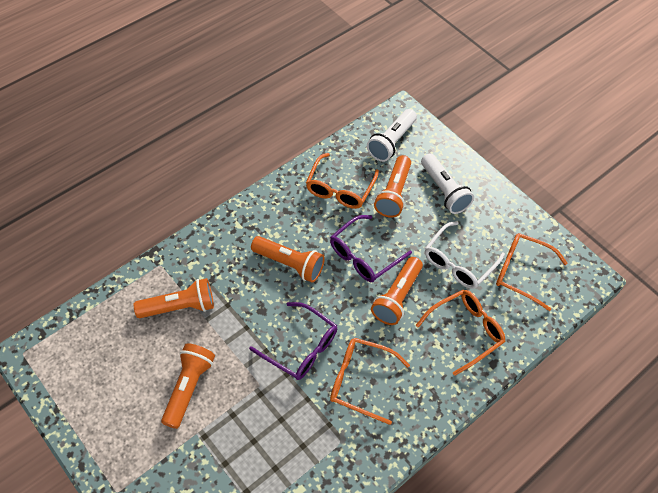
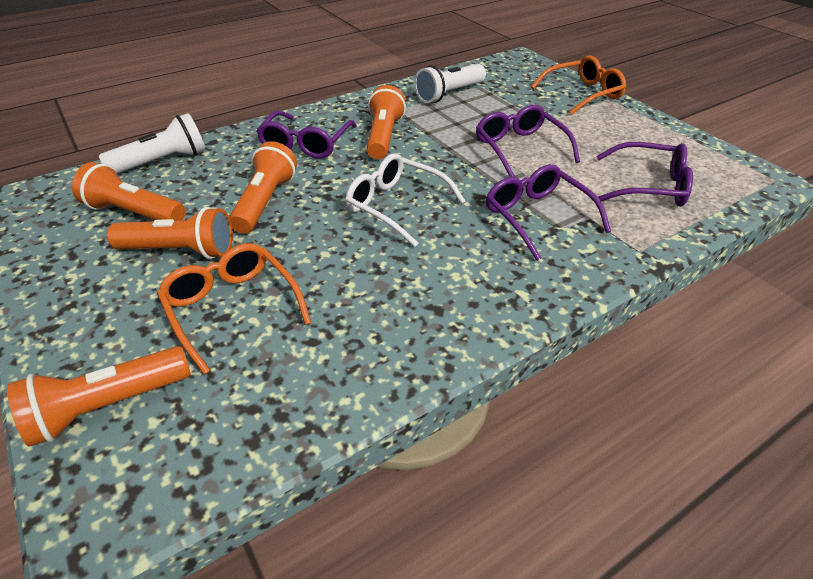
orange glasses: [306,153,379,209] [330,338,410,425] [416,290,506,376] [496,233,568,311] = 4 -> [157,243,311,375] [531,55,626,115] = 2
purple glasses: [249,302,337,380] [330,215,412,282] = 2 -> [256,111,357,159] [476,105,580,177] [486,164,611,261] [596,142,693,207] = 4

